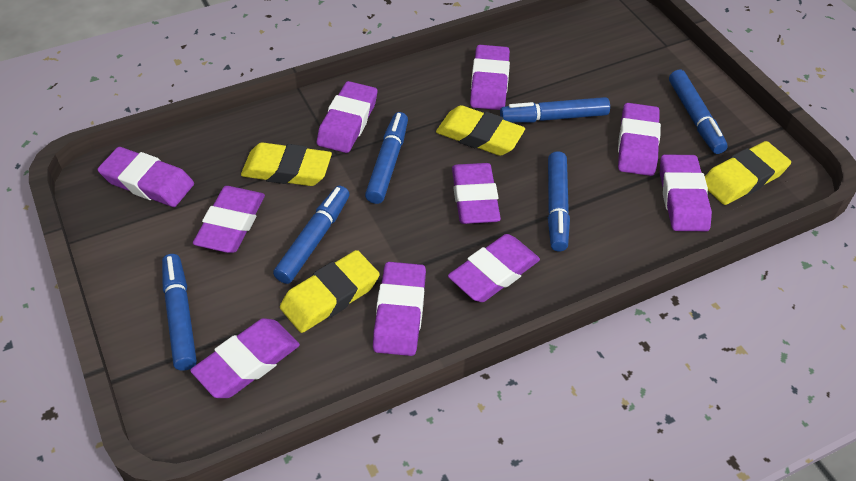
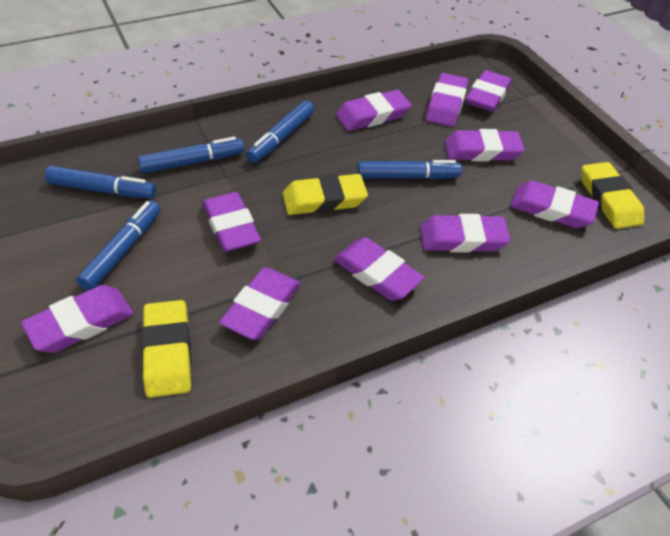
blue marker: [162,254,197,371] [273,186,349,284] [365,112,408,204] [500,97,610,123] [548,151,570,252] [669,70,728,154] = 6 -> [45,166,156,198] [76,200,160,291] [138,137,244,173] [246,101,314,163] [357,160,462,179] = 5
yellow eraser: [241,142,332,186] [280,250,380,333] [436,105,525,156] [705,141,791,205] = 4 -> [141,300,191,398] [283,174,368,215] [582,162,644,229] = 3

